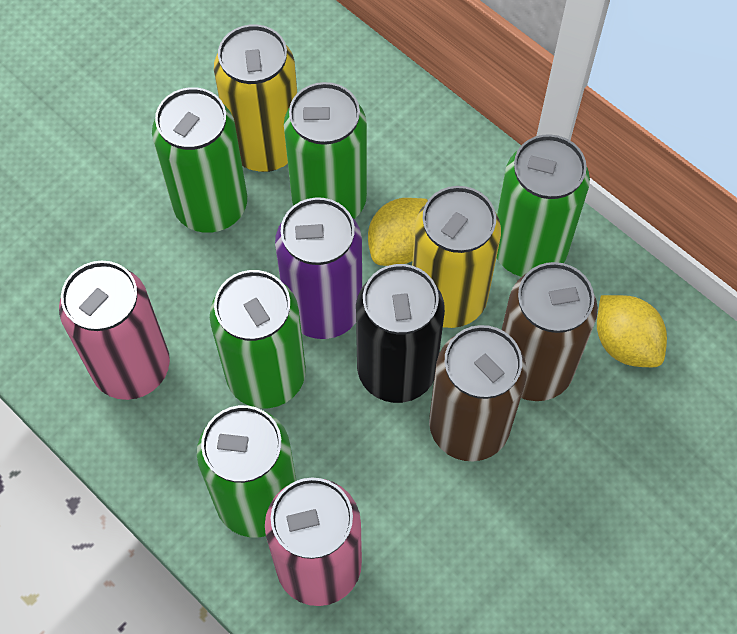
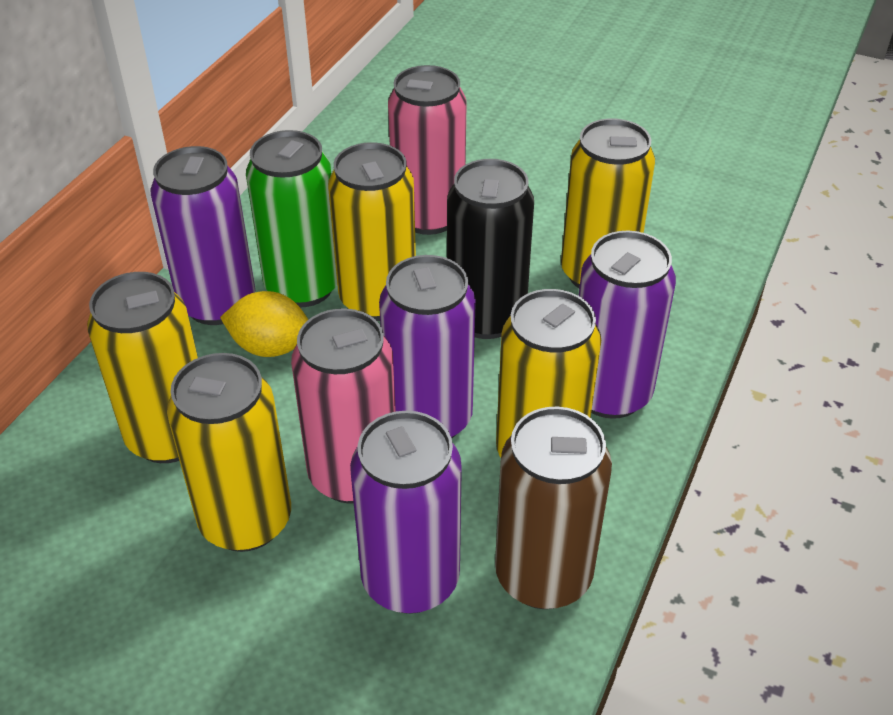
brown can: [429,325,527,461] [502,262,598,401] = 2 -> [495,407,612,609] = 1
green can: [152,87,247,233] [197,405,296,537] [210,270,306,408] [284,82,367,219] [497,134,590,277] = 5 -> [246,130,337,307] = 1
purple can: [275,197,362,339] = 1 -> [150,146,255,325] [350,411,462,614] [379,255,476,438] [579,231,676,419] = 4
yellow can: [214,24,297,172] [412,186,501,328] = 2 -> [87,272,198,463] [167,353,291,552] [328,142,416,321] [496,289,601,458] [561,118,655,288] = 5
yellow lemon: [368,198,428,266] [597,295,667,367] = 2 -> [220,291,308,357] = 1

